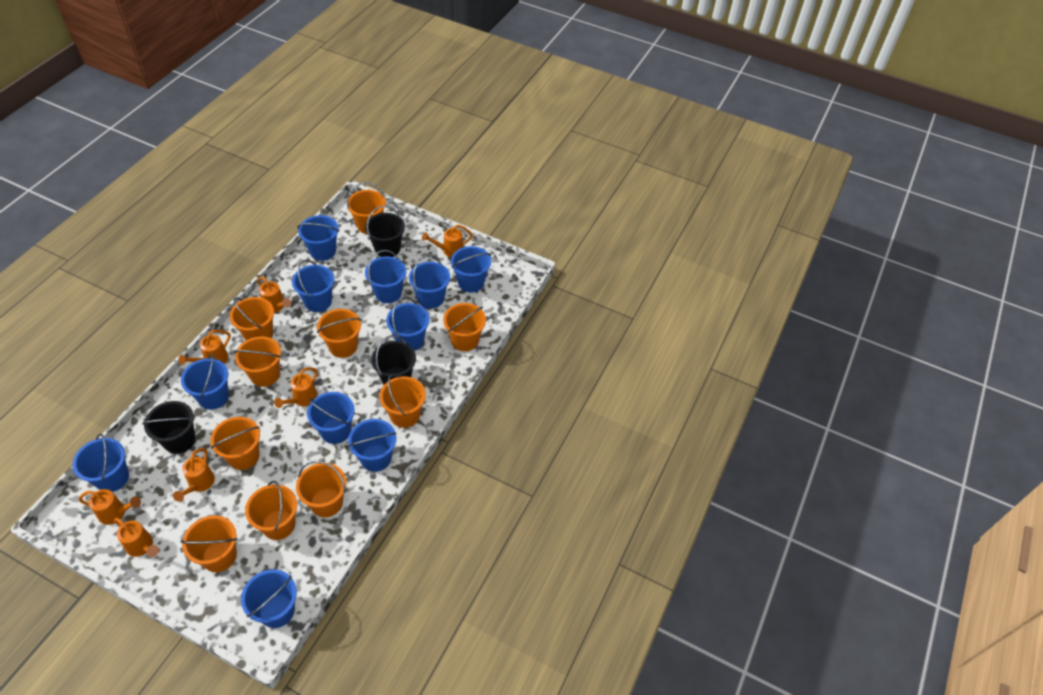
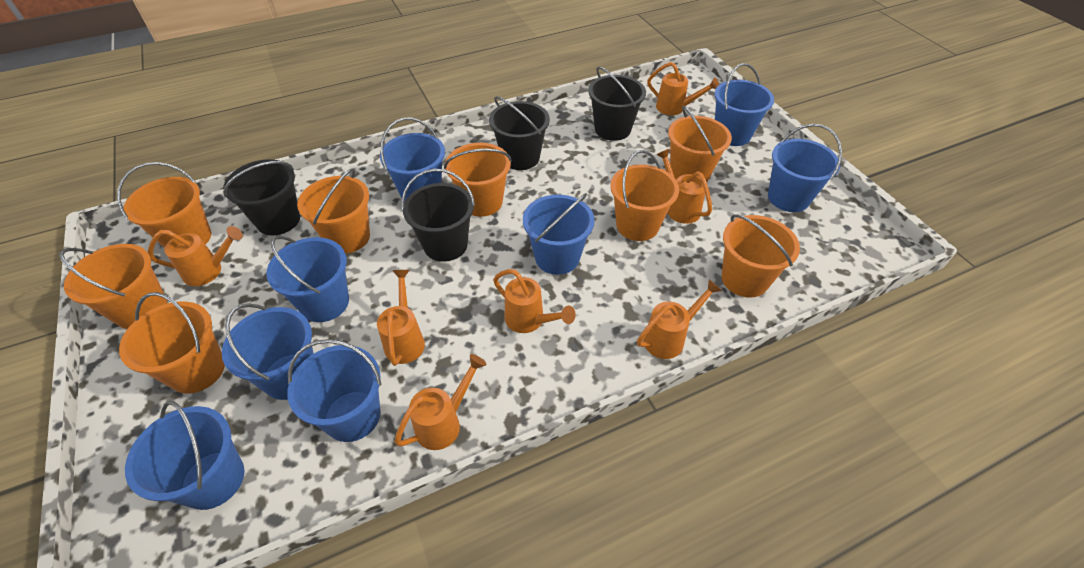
black bucket: [142,401,196,454] [365,206,405,257] [371,335,416,385] = 3 -> [223,159,300,235] [402,168,475,262] [489,96,550,170] [588,66,646,141] = 4
blue bucket: [73,434,129,492] [181,354,229,410] [241,569,297,628] [292,260,334,312] [297,215,339,261] [307,392,355,444] [348,419,397,472] [365,250,406,303] [386,297,430,351] [409,255,450,309] [451,246,491,292] = 11 -> [125,401,244,510] [222,303,314,400] [266,236,349,322] [287,339,382,442] [380,118,445,202] [523,193,595,275] [714,63,774,146] [768,124,842,212] = 8
orange bucket: [180,515,237,572] [210,417,260,470] [230,297,274,340] [234,336,281,387] [245,481,297,540] [296,461,346,517] [317,309,361,358] [347,182,386,234] [380,374,426,428] [443,303,486,351] = 10 -> [59,244,167,329] [117,162,212,248] [119,292,225,394] [297,168,370,254] [444,143,512,217] [610,150,679,241] [668,106,732,182] [722,214,800,298] = 8

